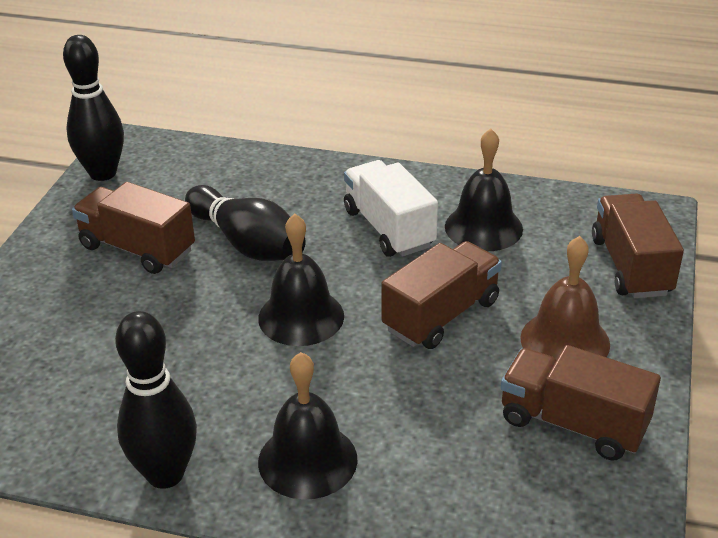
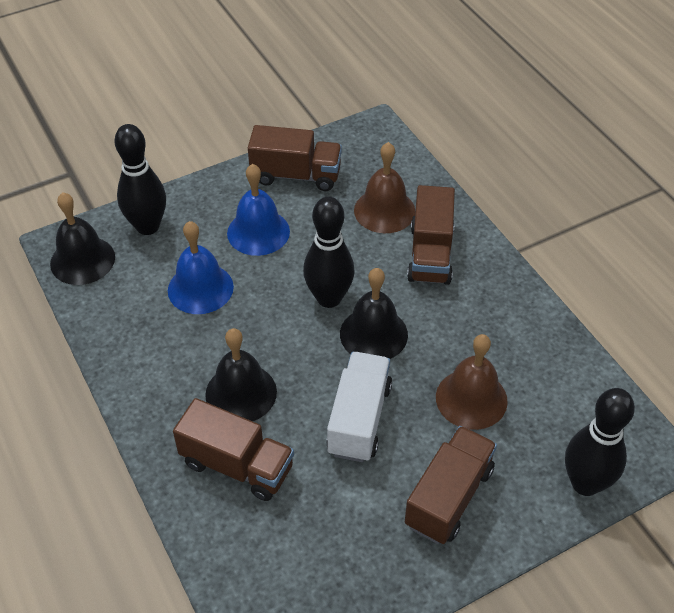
blue bell: none = 0 -> [168,221,234,314] [227,164,290,256] = 2
brown bell: [520,236,610,360] = 1 -> [354,142,415,233] [436,334,508,430] = 2

